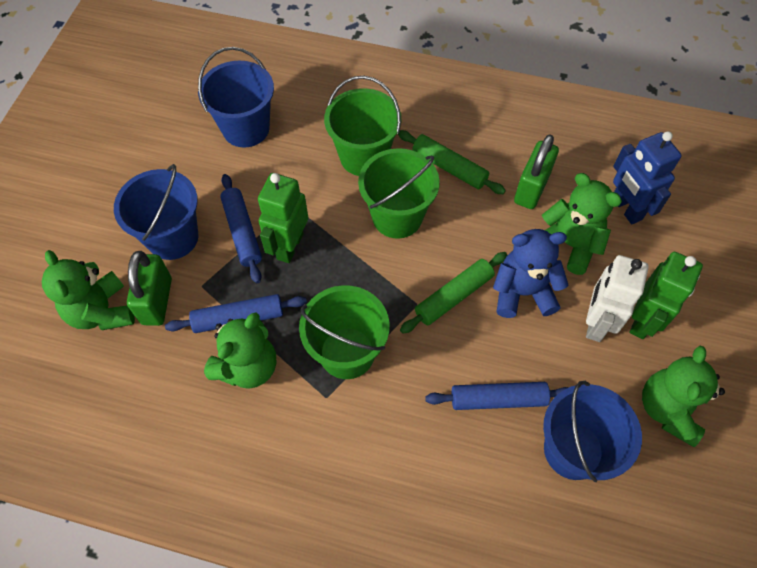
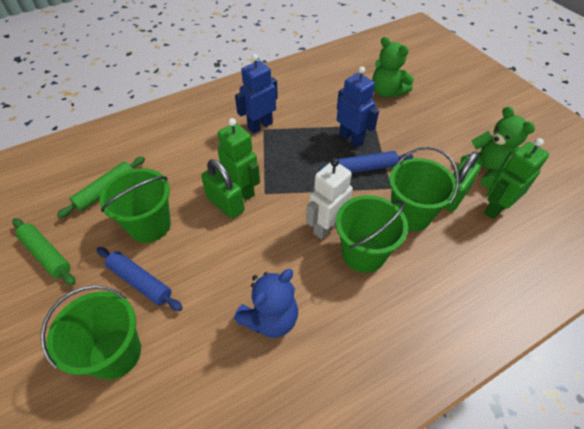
blue bucket: [114,164,198,260] [198,47,274,148] [543,381,642,482] = 3 -> none = 0
blue robot: [613,131,682,224] = 1 -> [235,54,278,134] [337,66,379,147] = 2
blue rolling pin: [165,294,307,333] [220,174,262,283] [425,382,568,410] = 3 -> [97,247,183,311] [319,151,413,173] = 2
green bucket: [299,285,390,379] [324,75,401,176] [358,148,440,239] = 3 -> [40,285,141,380] [99,168,171,243] [336,195,408,273] [389,147,459,231] = 4
green teddy bear: [42,250,135,330] [204,312,276,389] [542,173,622,275] [642,346,725,447] = 4 -> [372,37,414,97] [460,106,535,189] = 2

